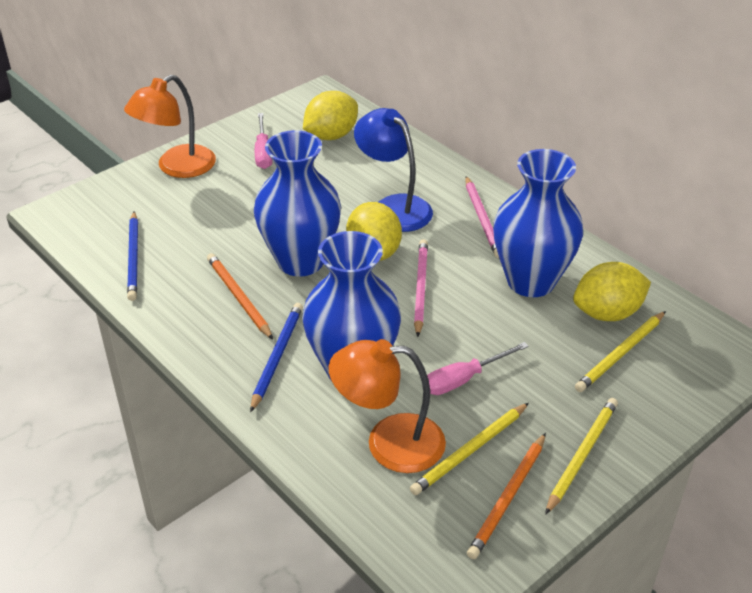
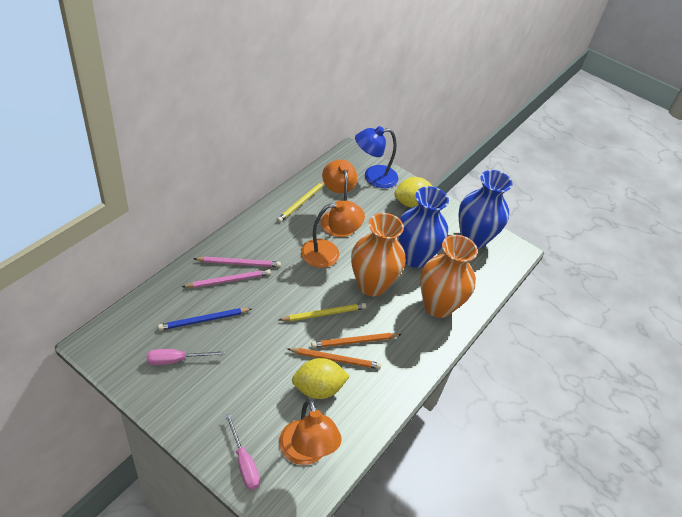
blue pencil: [127,211,138,301] [250,303,303,412] = 2 -> [158,308,251,330] = 1
blue vase: [254,130,341,277] [302,231,401,380] [493,149,583,297] = 3 -> [397,186,449,268] [459,170,512,249] = 2
orange lamp: [124,75,216,178] [329,339,446,473] = 2 -> [279,399,341,465] [301,200,365,268] [321,160,357,237] = 3
orange vase: none = 0 -> [351,213,405,296] [420,235,478,318] = 2
yellow lemon: [303,91,358,140] [346,202,402,261] [573,262,651,321] = 3 -> [292,358,350,399] [394,177,433,208] = 2
yellow pencil: [410,403,529,495] [545,398,618,515] [575,311,666,392] = 3 -> [277,182,324,222] [279,303,366,321] = 2

